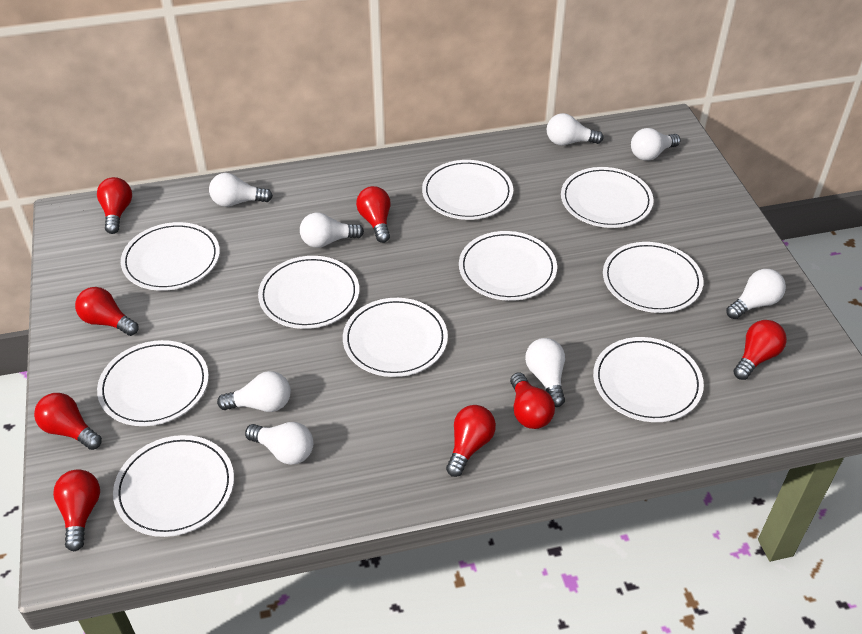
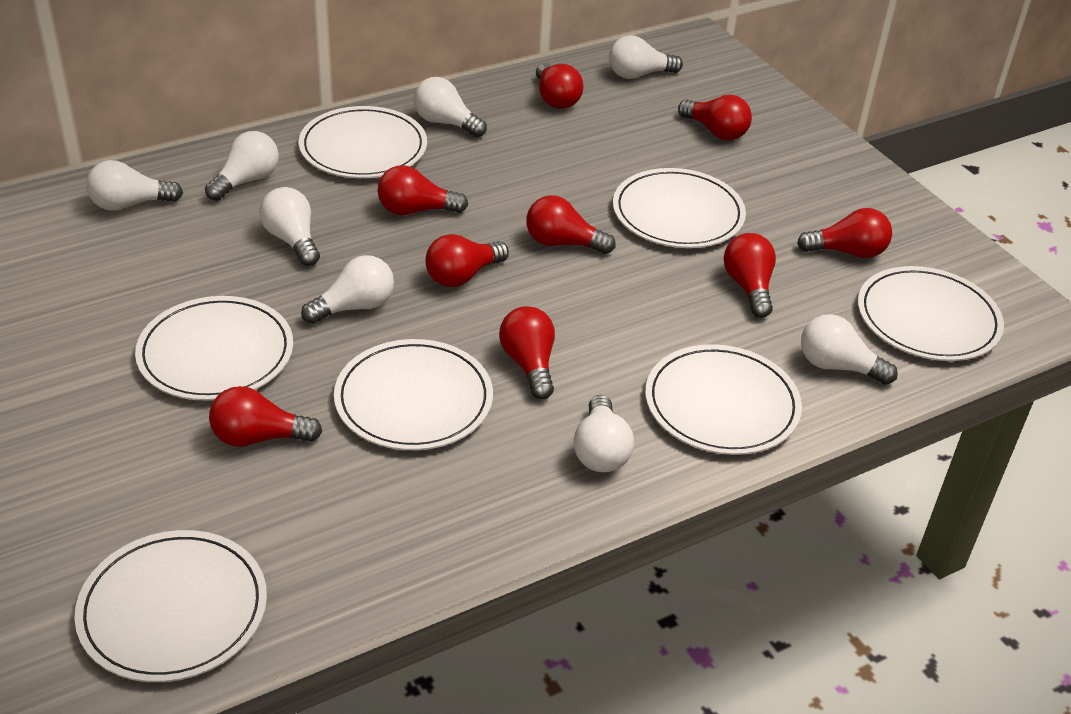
red light bulb: [34,393,102,450] [53,469,100,551] [75,287,139,336] [97,177,132,234] [356,186,391,243] [446,405,496,477] [510,372,555,429] [733,320,787,380] = 8 -> [209,386,322,447] [378,165,468,215] [425,234,509,287] [499,306,555,399] [526,195,616,254] [536,63,583,109] [678,95,752,141] [723,233,776,318] [797,208,892,258] = 9
white plate: [97,340,209,426] [113,435,234,537] [121,222,220,291] [258,256,359,329] [343,298,448,377] [422,160,513,220] [459,231,557,301] [561,167,654,228] [593,337,704,422] [603,242,704,313] = 10 -> [75,530,267,682] [135,296,293,401] [298,106,427,178] [334,339,493,450] [613,168,746,248] [645,344,802,455] [858,266,1004,361] = 7

